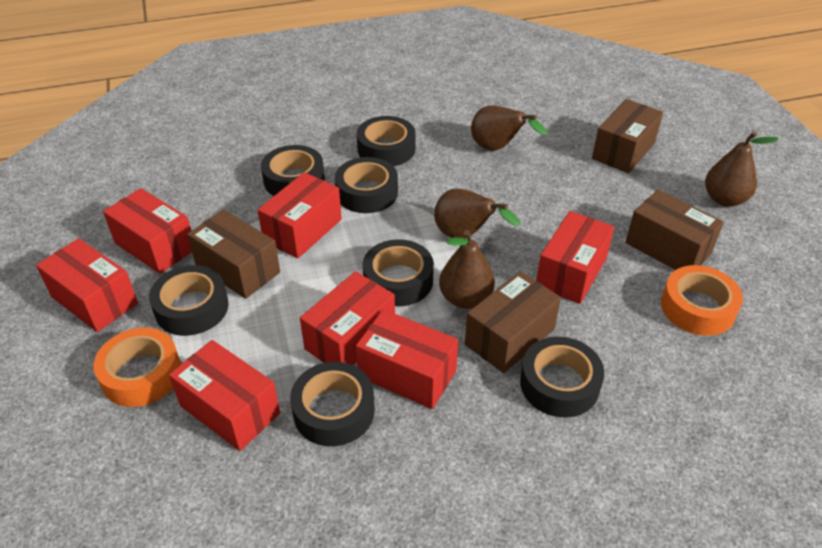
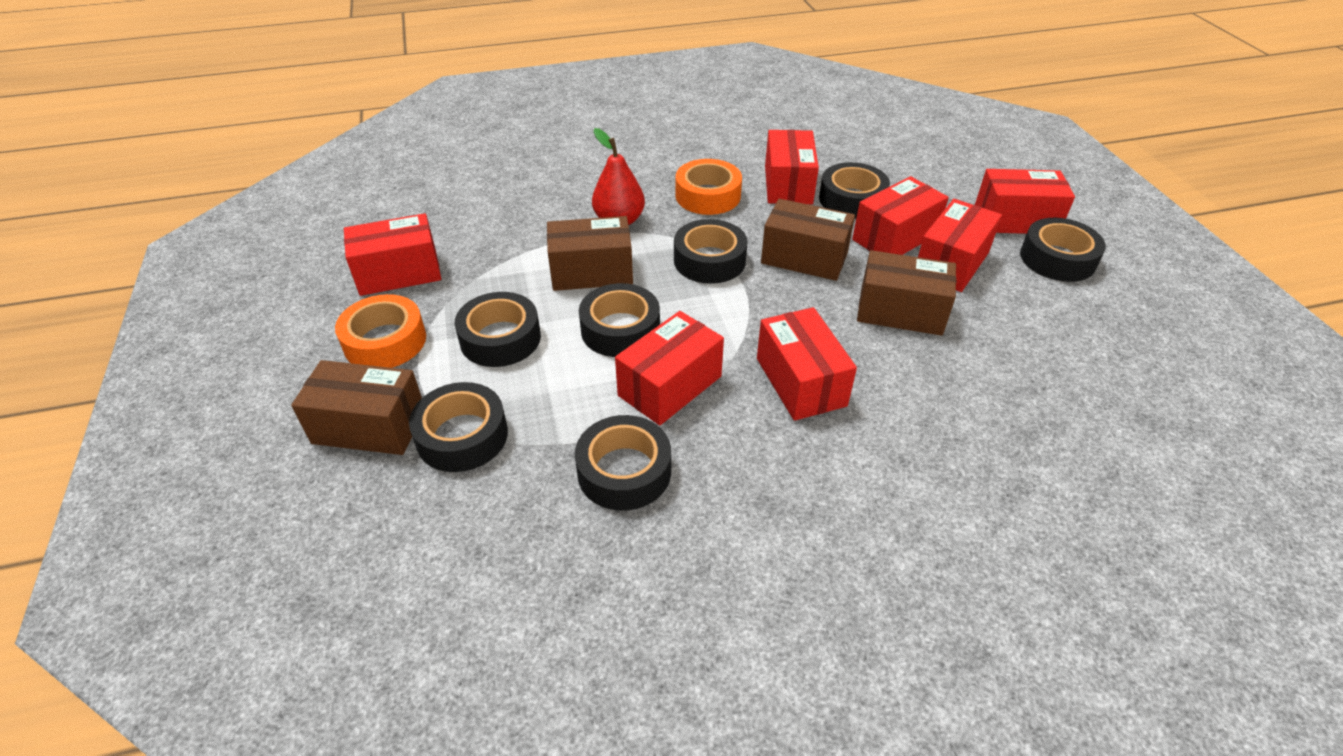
brown pear: [434,189,520,238] [439,230,495,309] [471,105,547,151] [705,131,779,207] = 4 -> none = 0
red pear: none = 0 -> [592,128,645,225] = 1

